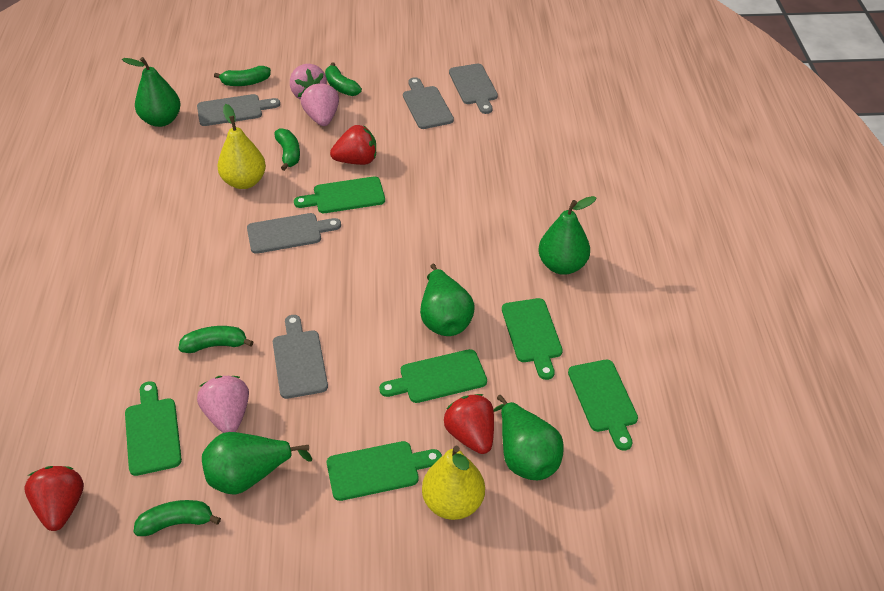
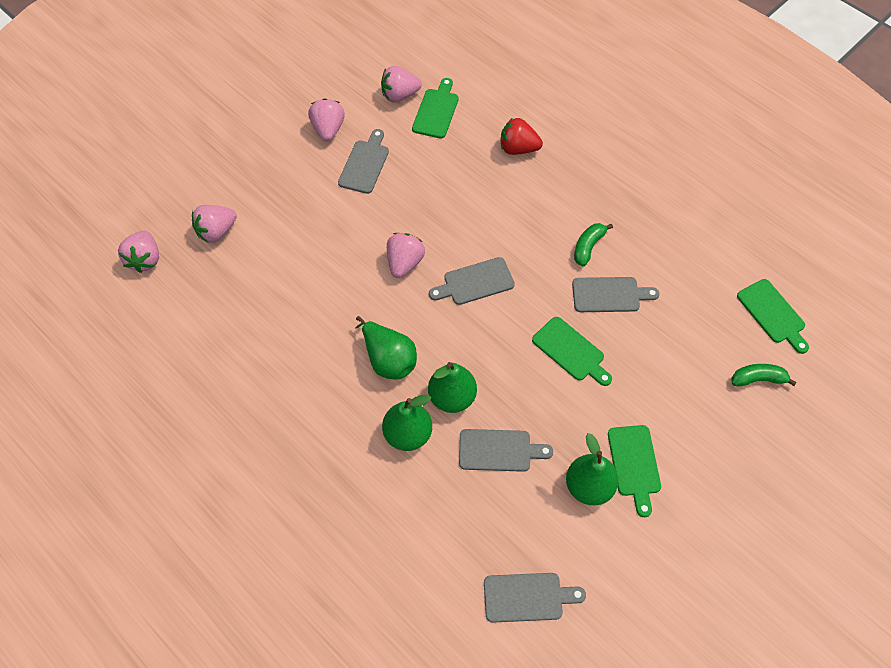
green banana: [133,500,221,536] [178,326,253,353] [214,66,271,86] [274,128,300,171] [325,62,362,96] = 5 -> [574,223,613,266] [731,364,797,386] = 2
green cutting board: [125,381,182,476] [294,176,385,213] [327,441,442,501] [379,349,487,403] [502,298,563,380] [568,360,638,451] = 6 -> [412,78,459,138] [532,317,612,386] [608,425,661,517] [737,279,809,354] = 4
green pear: [122,57,181,127] [202,432,312,495] [420,264,475,336] [493,395,564,480] [538,196,596,275] = 5 -> [355,316,417,380] [382,395,432,451] [428,362,477,413] [566,433,618,505] = 4
pink strawberry: [197,376,249,433] [290,64,327,100] [301,82,339,126] = 3 -> [118,230,159,273] [192,205,237,243] [308,98,345,142] [381,66,422,102] [387,233,425,278] = 5
red strawberry: [25,466,84,531] [330,125,376,165] [444,394,494,454] = 3 -> [501,118,543,155] = 1
yellow pear: [217,104,266,189] [422,446,485,520] = 2 -> none = 0

